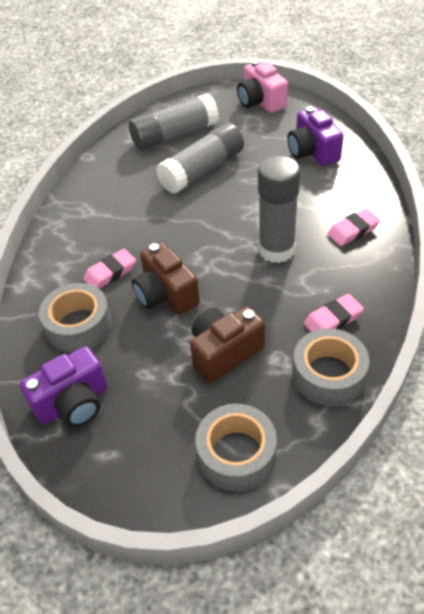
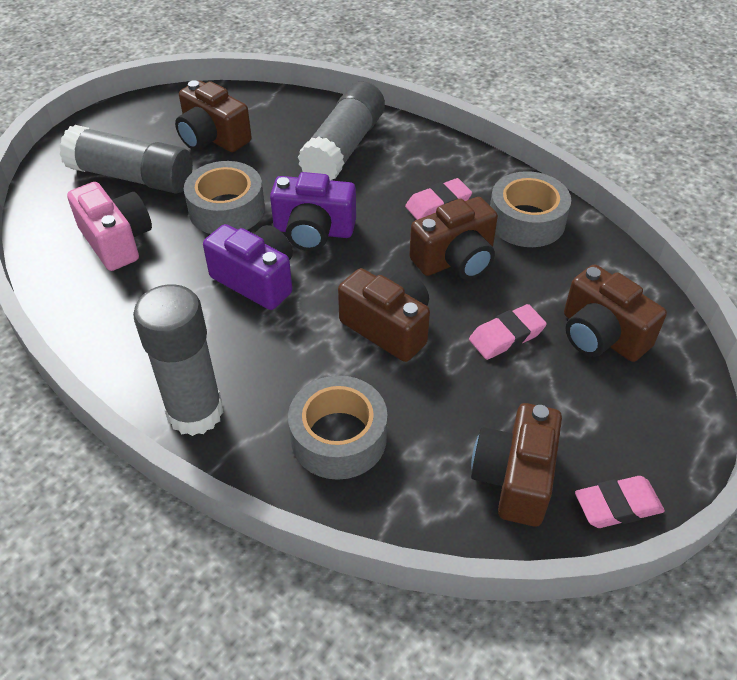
brown camera: [132,242,200,315] [190,306,265,383] = 2 -> [175,80,252,152] [338,268,430,362] [409,197,498,280] [471,403,562,527] [564,264,667,362] = 5

